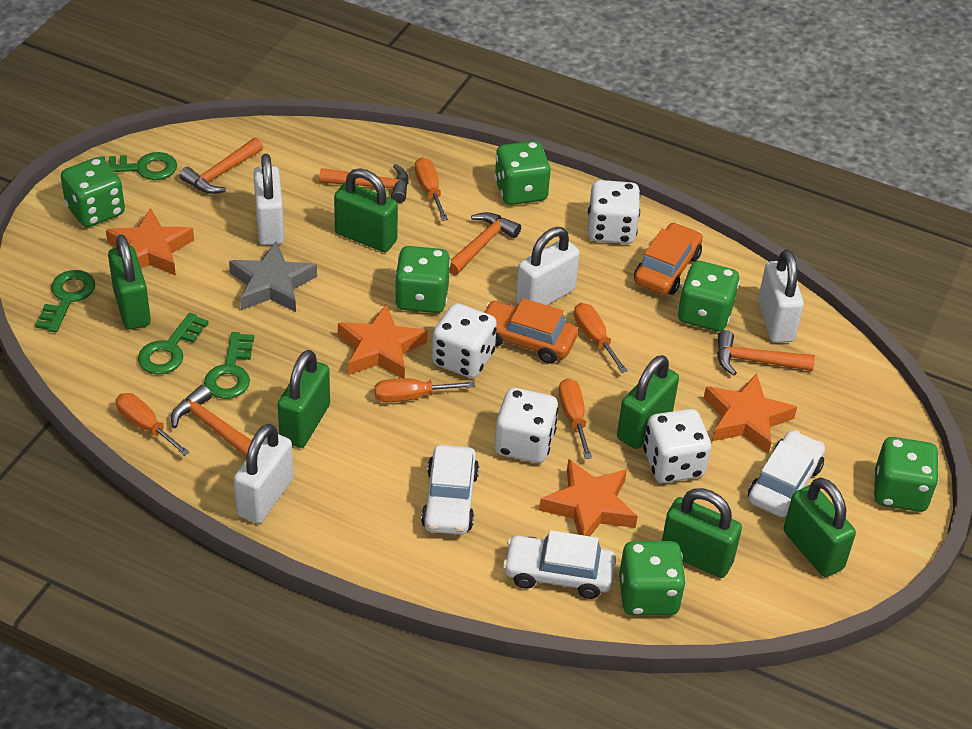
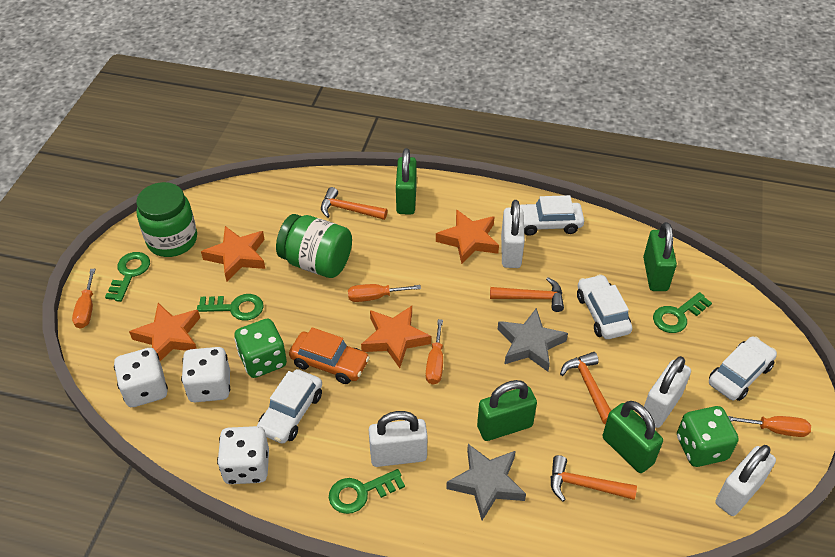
green dice: [61,157,125,227] [395,246,451,313] [494,141,551,205] [619,541,686,615] [678,261,740,332] [874,437,939,512] = 6 -> [234,318,287,378] [677,406,739,467] = 2
green jar: none = 0 -> [136,182,197,257] [276,214,352,278] = 2
green padlock: [108,234,151,330] [278,350,330,448] [334,168,398,252] [617,355,679,449] [662,488,742,578] [783,477,856,577] = 6 -> [396,148,417,215] [477,380,537,441] [603,401,663,473] [643,222,677,291] = 4
grey star: [229,242,317,312] = 1 -> [446,444,526,520] [497,308,568,372] = 2
orange car: [484,298,578,364] [634,222,703,295] = 2 -> [289,327,370,384] = 1
orange hammer: [171,385,252,457] [179,138,263,194] [319,164,409,203] [449,212,521,275] [717,330,815,375] = 5 -> [321,187,388,220] [490,277,564,312] [551,455,637,502] [560,352,611,424] = 4
orange screwdriver: [116,393,190,456] [375,379,475,402] [415,157,448,221] [559,378,592,459] [574,303,628,373] = 5 -> [72,269,95,329] [348,284,421,302] [426,319,443,385] [728,416,811,437] = 4
white car: [421,445,479,535] [503,530,616,599] [748,430,825,517] = 3 -> [257,369,322,444] [520,195,584,236] [577,274,632,339] [709,336,777,401] = 4
white dice: [432,303,497,378] [495,388,559,463] [588,180,640,244] [643,409,711,483] = 4 -> [114,348,168,407] [181,347,230,402] [217,426,269,484] = 3

